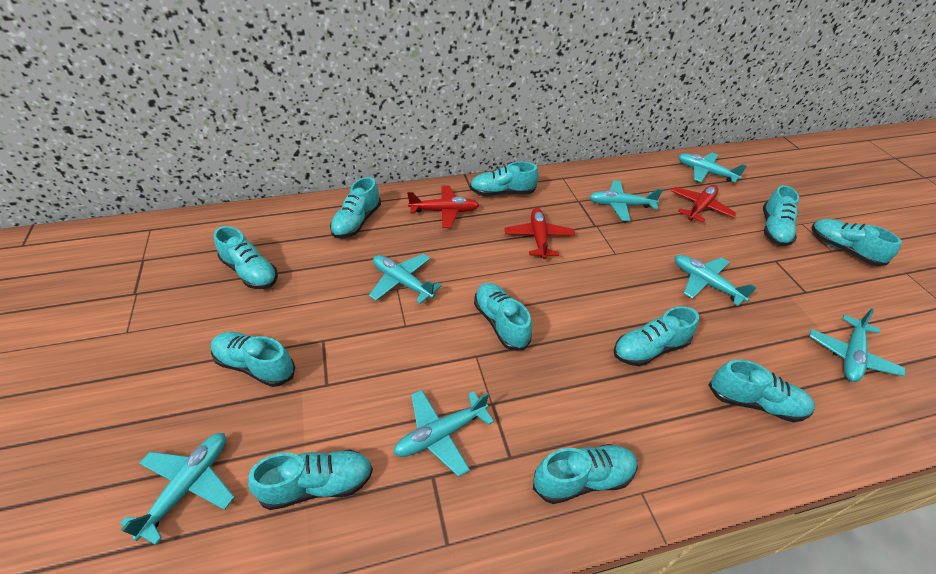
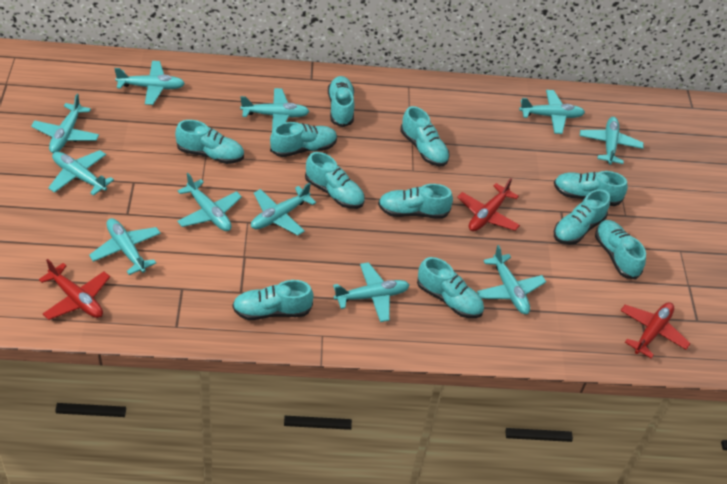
turquoise plane: [120,433,234,545] [369,254,442,304] [393,390,494,477] [590,180,663,221] [675,255,757,306] [678,153,747,183] [809,308,906,382] = 7 -> [31,94,99,153] [48,150,114,196] [89,218,161,275] [114,61,185,105] [177,173,242,231] [240,88,310,132] [251,182,316,235] [333,262,409,322] [477,245,546,314] [519,90,585,134] [580,117,644,165] = 11

